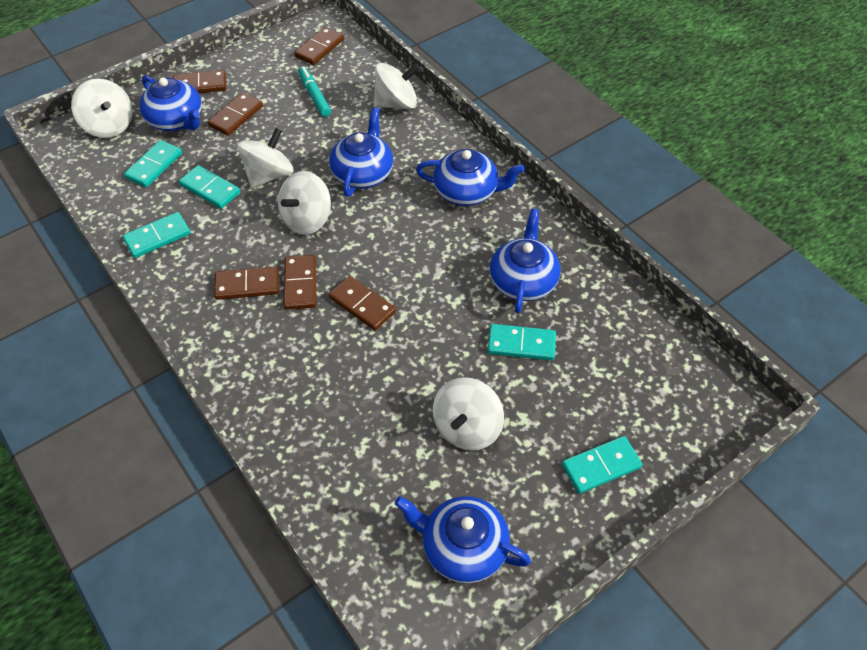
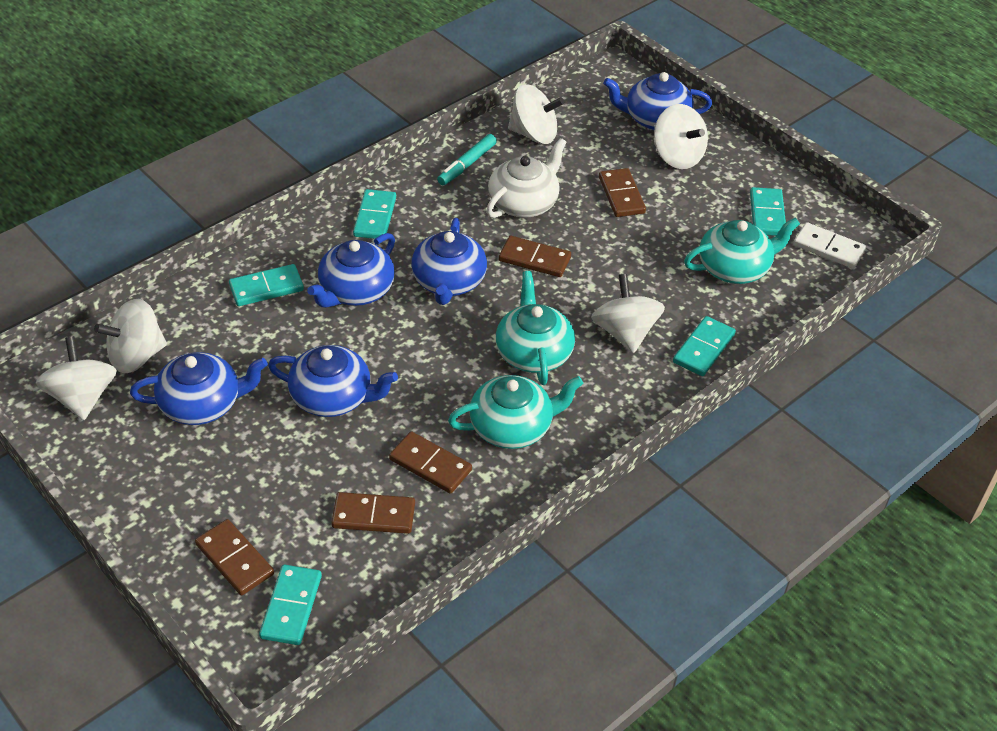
brown domino: [173,70,226,93] [208,92,263,136] [214,266,279,300] [284,255,316,310] [294,27,344,65] [329,276,396,330] = 6 -> [195,519,274,595] [331,492,415,534] [389,431,472,494] [499,236,571,277] [599,168,646,217] = 5
turquoise teapot: none = 0 -> [448,375,583,449] [496,271,575,385] [684,217,800,284] = 3
white domino: none = 0 -> [793,222,866,269] = 1
white teapot: none = 0 -> [486,138,567,218] = 1

